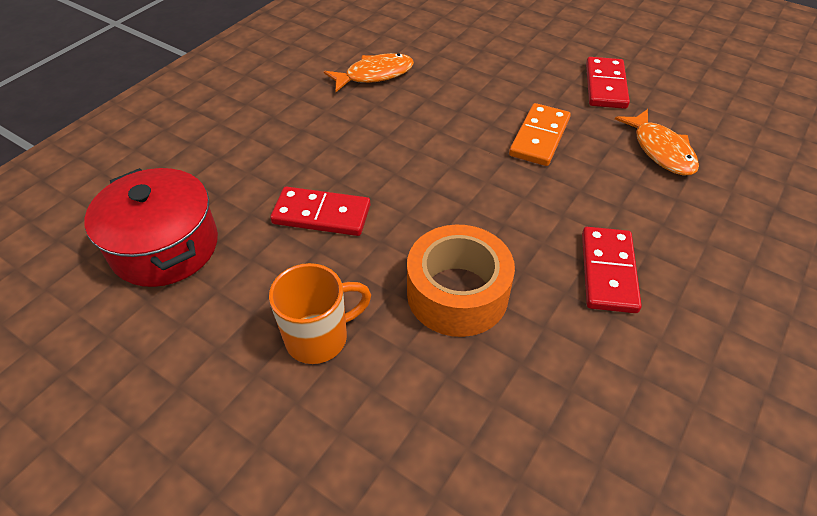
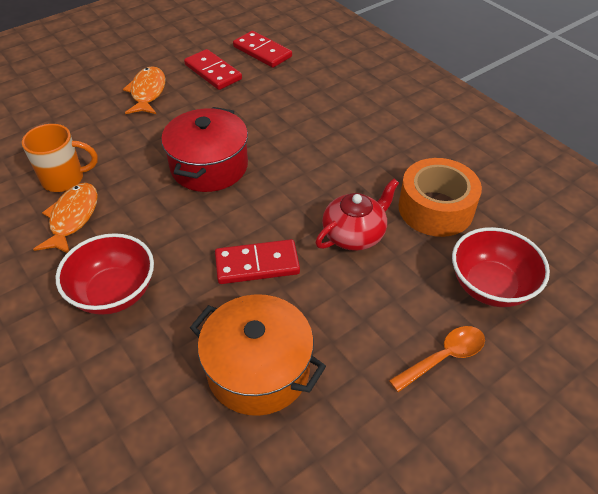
orange domino: [509,103,571,166] = 1 -> none = 0
orange pot: none = 0 -> [190,294,326,416] = 1
orange spoon: none = 0 -> [389,326,485,392] = 1
red bowl: none = 0 -> [55,233,154,315] [452,227,550,307] = 2
red teapot: none = 0 -> [315,178,399,251] = 1

